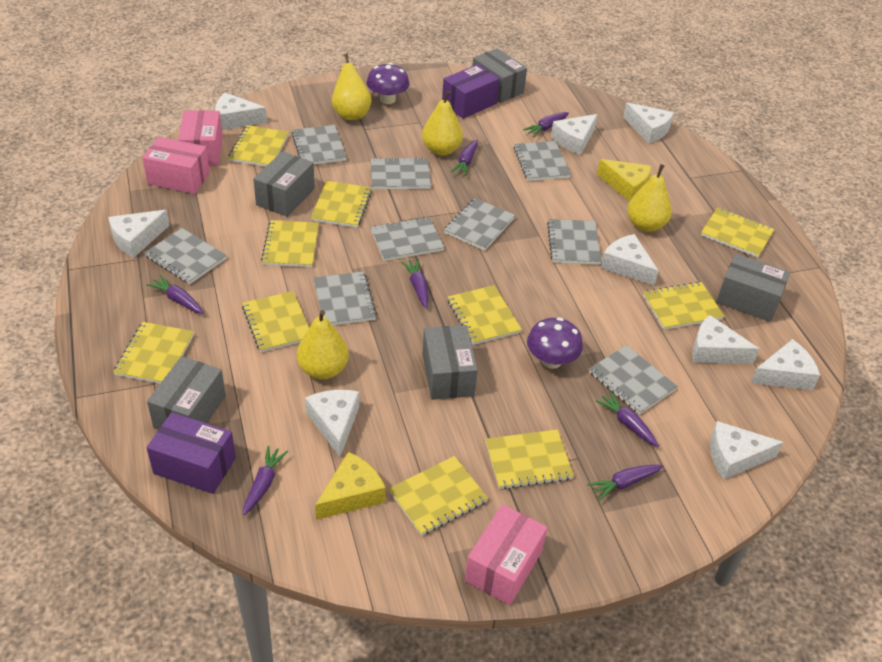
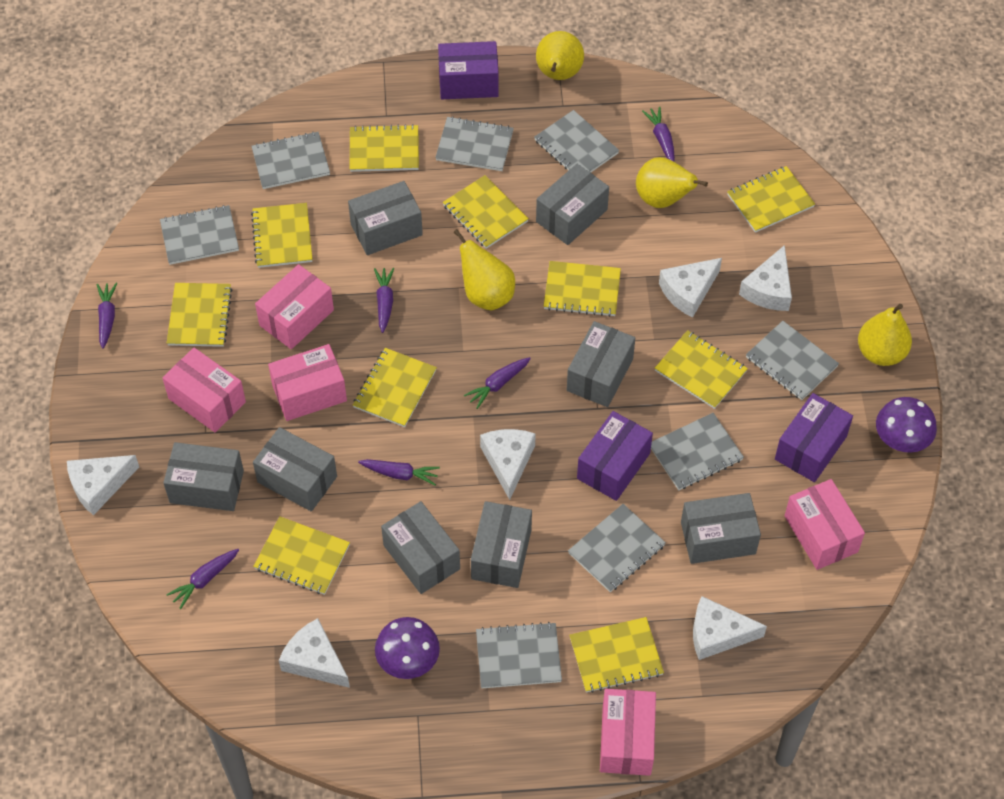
grey box: [147,356,226,430] [253,151,315,217] [422,325,478,400] [473,48,527,103] [716,254,790,322] = 5 -> [163,442,244,511] [253,427,337,512] [348,181,423,255] [381,501,460,594] [471,501,532,588] [536,164,609,245] [567,321,635,407] [681,493,761,564] = 8
grey notebook: [144,228,227,284] [291,125,347,164] [313,271,377,325] [370,157,431,189] [371,217,444,261] [444,198,515,251] [514,141,571,181] [547,219,602,265] [589,345,678,415] = 9 -> [160,205,239,265] [251,131,330,189] [435,116,514,171] [476,622,562,688] [534,110,619,173] [568,504,666,592] [651,413,744,490] [746,321,839,400] = 8
pink box: [142,137,210,194] [178,110,223,166] [465,504,548,605] = 3 -> [163,348,246,433] [255,264,334,349] [268,344,347,421] [600,689,656,776] [785,479,865,570] = 5
purple box: [147,412,236,494] [442,64,500,119] = 2 -> [438,41,499,99] [577,411,653,501] [775,393,853,482] = 3
purple carrot: [147,275,203,314] [243,446,288,515] [401,259,428,308] [451,140,478,176] [523,112,569,137] [587,464,663,501] [595,391,659,447] = 7 -> [97,283,117,349] [166,549,239,609] [358,459,440,486] [374,268,394,333] [464,357,531,409] [642,106,675,161] = 6
white cheese: [108,210,170,258] [215,93,267,130] [305,390,359,457] [551,114,598,155] [601,234,659,286] [623,102,674,143] [692,315,759,364] [710,421,783,479] [751,339,820,390] = 9 -> [67,455,139,515] [279,618,350,688] [480,429,536,500] [659,258,722,318] [693,596,767,660] [739,245,792,311] = 6
yellow cheese: [315,452,386,520] [597,159,651,202] = 2 -> none = 0

